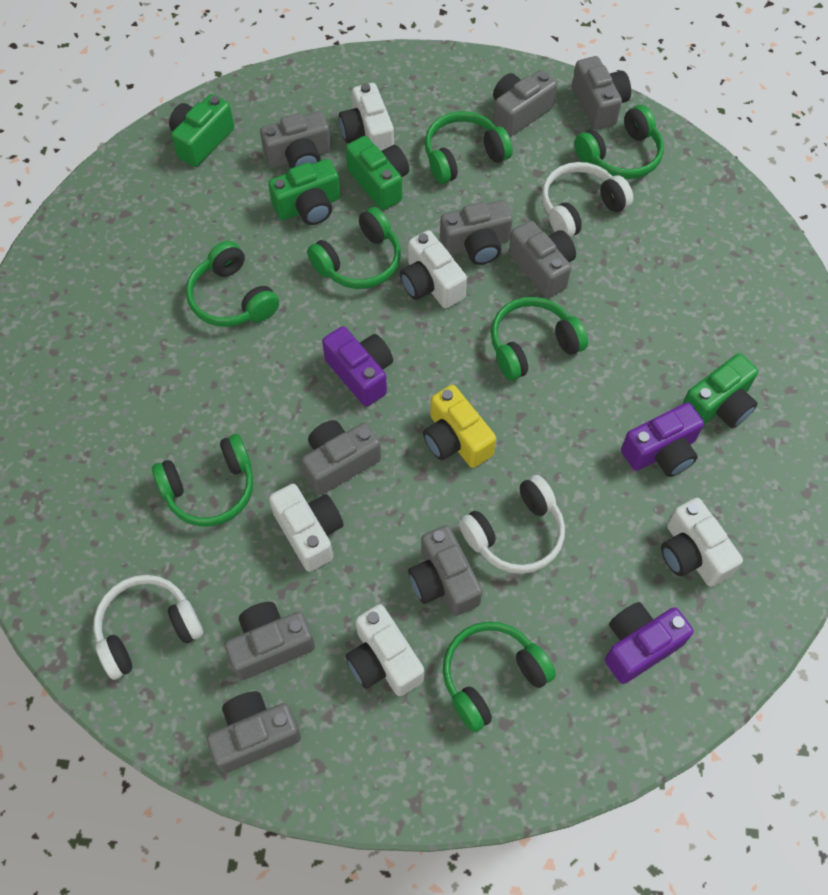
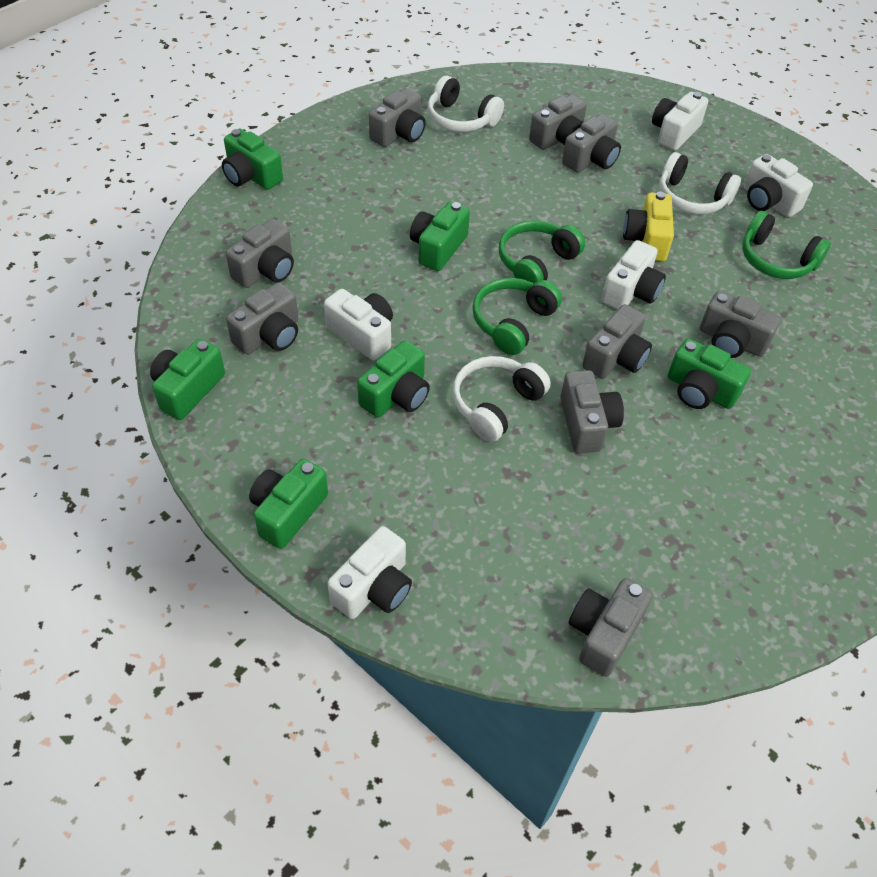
green camera: [169,94,234,167] [268,159,340,225] [346,136,409,210] [682,353,758,428] = 4 -> [150,339,225,420] [222,129,283,190] [249,459,328,549] [357,340,430,418] [410,201,470,271] [668,338,751,409] = 6
green headphones: [152,434,253,527] [186,241,279,327] [307,207,401,289] [425,111,513,184] [443,622,556,732] [491,297,588,381] [574,105,664,179] = 7 -> [472,278,562,355] [499,220,585,283] [742,211,831,279] = 3
purple camera: [322,326,393,407] [605,602,694,684] [621,402,704,477] = 3 -> none = 0

